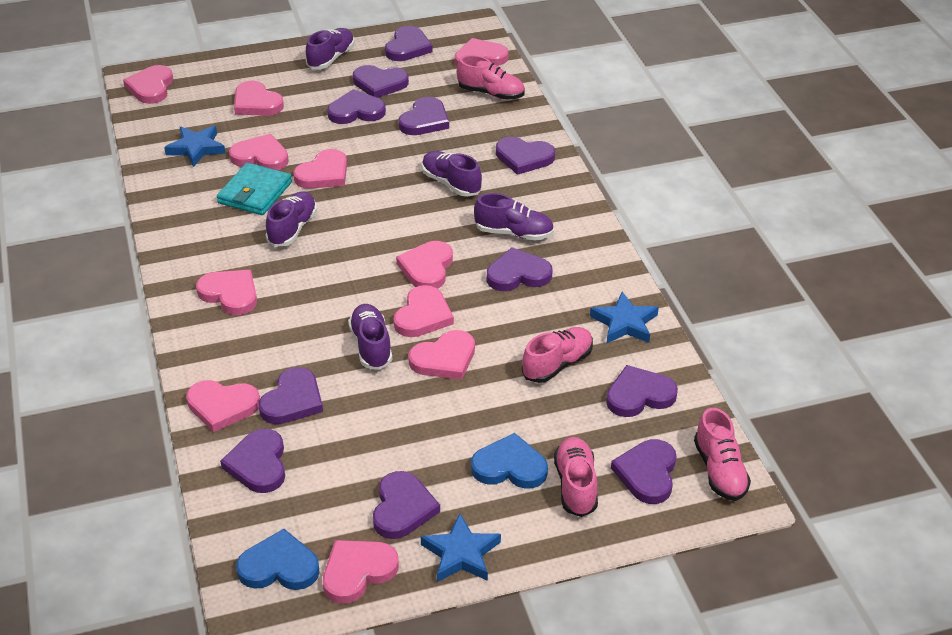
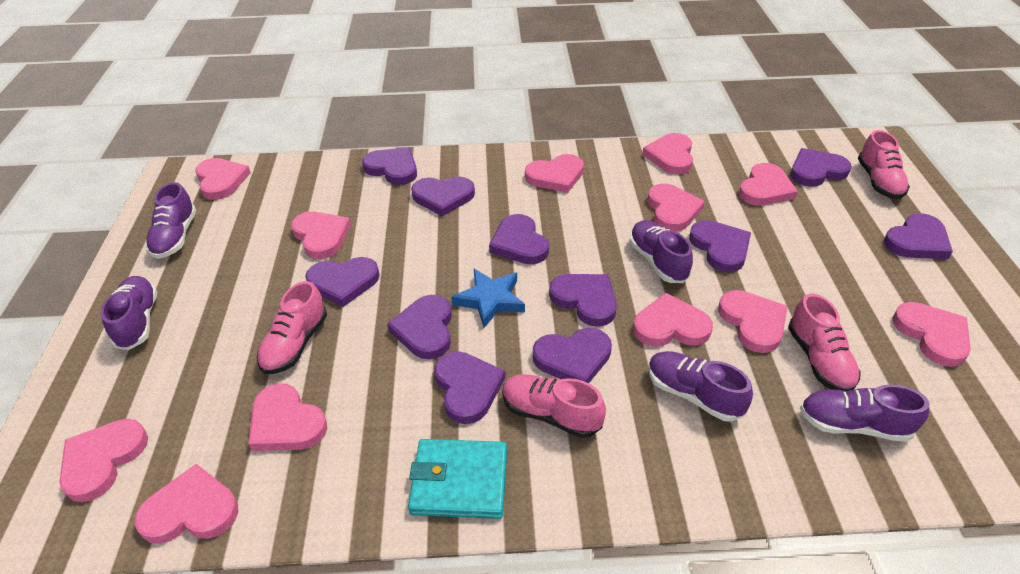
blue heart: [236,529,320,590] [471,433,548,489] = 2 -> none = 0
blue star: [164,126,226,167] [421,513,501,582] [590,292,659,343] = 3 -> [452,269,525,328] = 1
pink heart: [123,65,173,104] [186,380,260,432] [196,270,257,315] [229,134,289,170] [234,81,284,116] [293,149,347,189] [323,540,399,604] [393,285,454,337] [396,241,453,289] [409,330,475,380] [455,38,508,66] = 11 -> [59,419,148,502] [134,464,238,544] [195,158,251,200] [248,383,327,451] [291,211,351,259] [525,154,584,193] [633,293,713,347] [642,133,693,174] [648,183,705,232] [718,290,788,353] [739,163,798,206] [892,302,971,367] = 12

